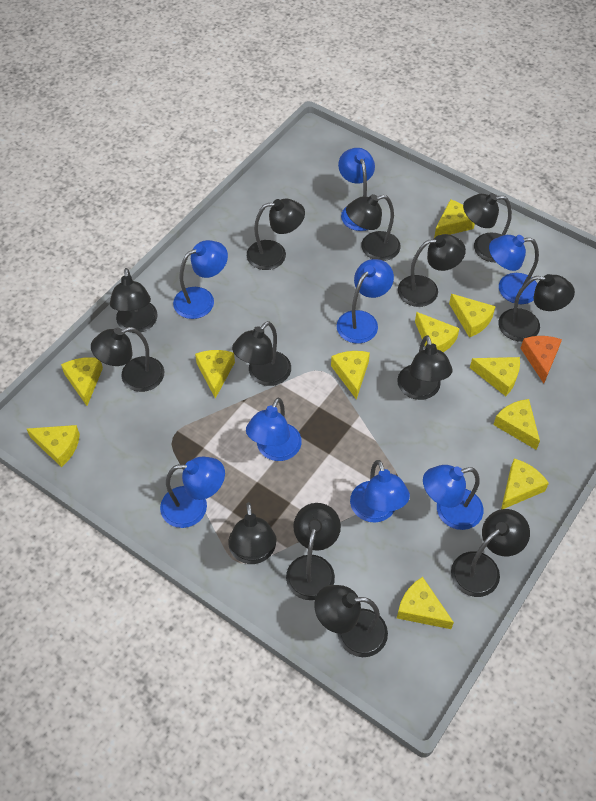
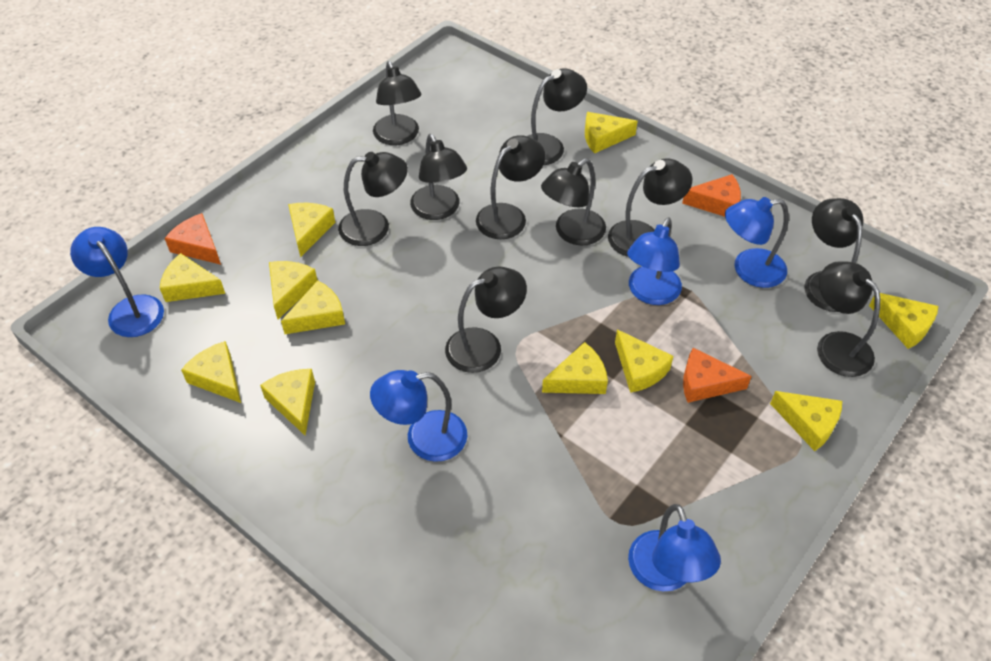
black lamp: [91,327,164,392] [110,268,158,333] [228,502,276,564] [232,321,291,386] [247,199,305,270] [286,503,341,600] [314,585,388,657] [346,194,401,261] [397,335,453,400] [398,234,466,307] [451,509,530,597] [463,193,512,263] [498,274,575,342] = 13 -> [338,152,408,246] [373,61,421,145] [410,134,467,220] [445,267,527,373] [476,135,545,239] [528,68,587,165] [541,158,606,246] [608,158,692,257] [804,198,863,312] [817,261,880,377] = 10
blue lamp: [160,456,225,528] [173,240,228,319] [246,398,302,461] [337,259,394,343] [338,148,375,231] [350,460,410,523] [423,465,483,530] [489,235,539,304] = 8 -> [70,227,164,337] [370,370,467,462] [627,217,682,305] [628,504,721,591] [725,197,789,288] = 5
orange cheese: [520,336,562,383] = 1 -> [164,213,221,265] [682,174,741,217] [683,348,752,403] = 3

